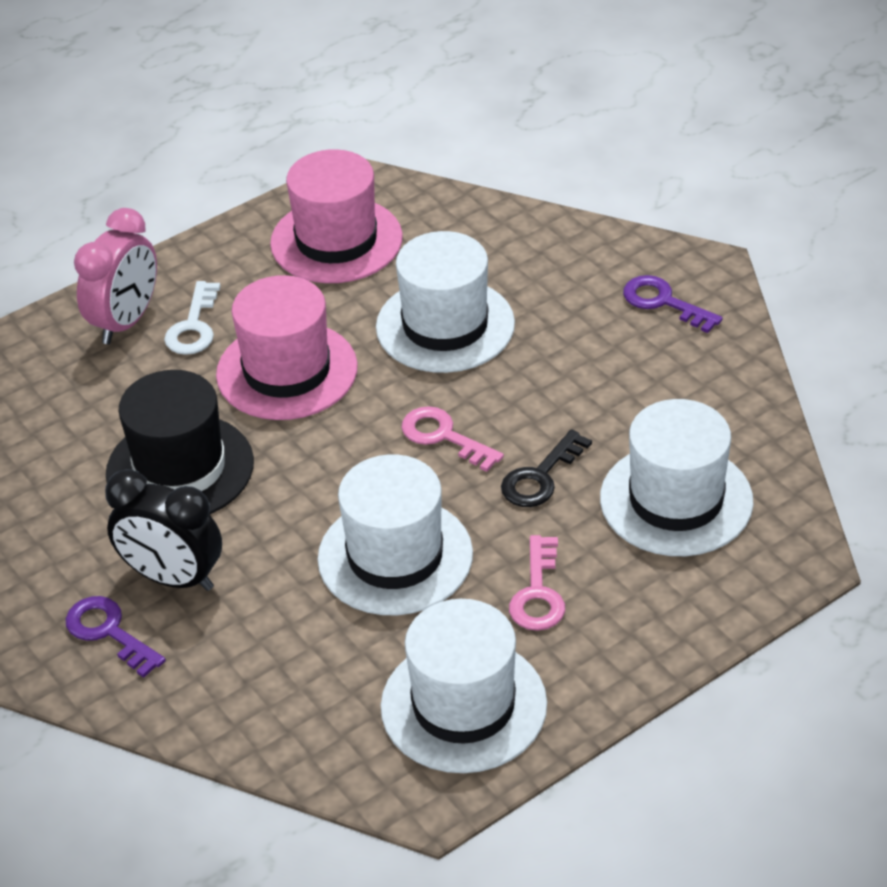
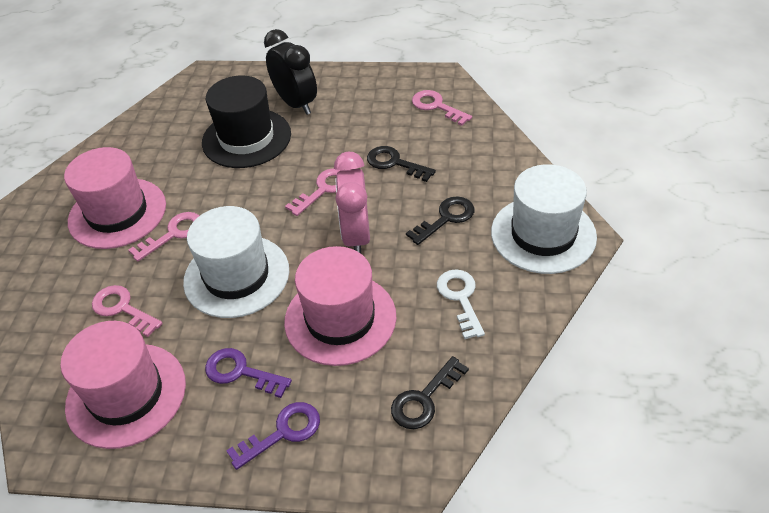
black key: [501,429,592,507] = 1 -> [367,146,436,182] [391,356,469,429] [406,196,474,245] = 3
pink hat: [216,275,358,420] [270,149,403,283] = 2 -> [60,321,186,449] [64,147,166,249] [284,246,396,366] = 3
pink key: [401,406,504,472] [509,535,565,631] = 2 -> [92,285,163,337] [128,212,199,262] [285,168,341,216] [412,90,472,126] = 4
white hat: [318,454,473,615] [376,231,515,373] [381,599,547,773] [600,399,754,556] = 4 -> [183,206,289,318] [491,164,597,274] = 2

